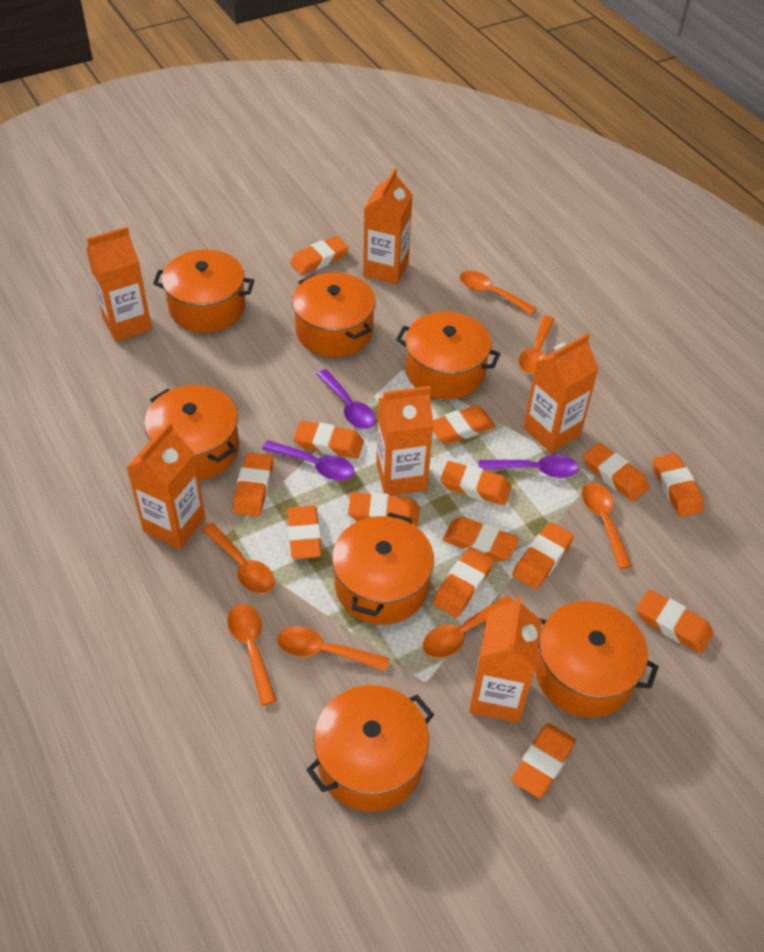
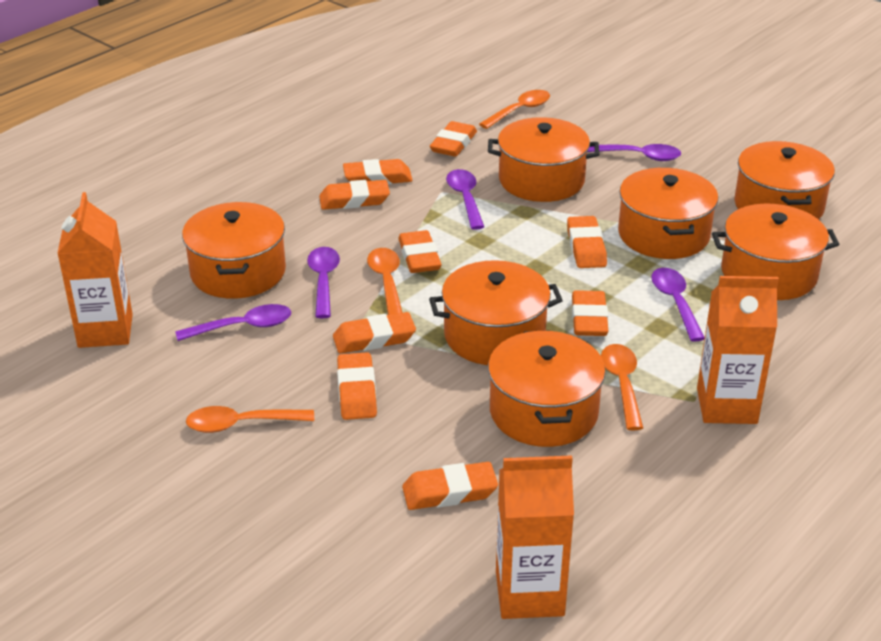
orange carton: [86,227,152,341] [126,422,205,549] [363,168,413,284] [376,386,434,496] [470,596,542,723] [524,333,599,453] = 6 -> [57,192,133,348] [496,455,574,619] [697,276,779,424] = 3
orange eraser: [233,453,273,516] [287,506,322,559] [290,236,349,275] [294,421,364,459] [348,492,420,527] [433,405,495,444] [433,547,494,618] [440,461,511,505] [443,517,519,562] [511,723,576,798] [512,522,574,589] [583,443,649,502] [636,589,713,653] [653,453,704,517] = 14 -> [319,180,390,210] [333,312,416,354] [337,352,377,420] [343,159,413,185] [398,230,442,273] [402,462,498,510] [430,121,477,157] [567,216,607,268] [572,290,608,336] = 9
orange spoon: [202,522,275,594] [227,604,277,706] [277,626,389,671] [423,595,514,658] [460,271,537,315] [519,316,555,374] [582,482,632,569] = 7 -> [186,406,314,433] [367,248,403,315] [479,90,550,129] [601,344,643,431] = 4
purple spoon: [262,440,355,481] [317,369,376,429] [479,455,579,478] = 3 -> [175,304,291,341] [307,247,340,318] [446,169,484,230] [587,144,681,161] [651,268,705,342] = 5

